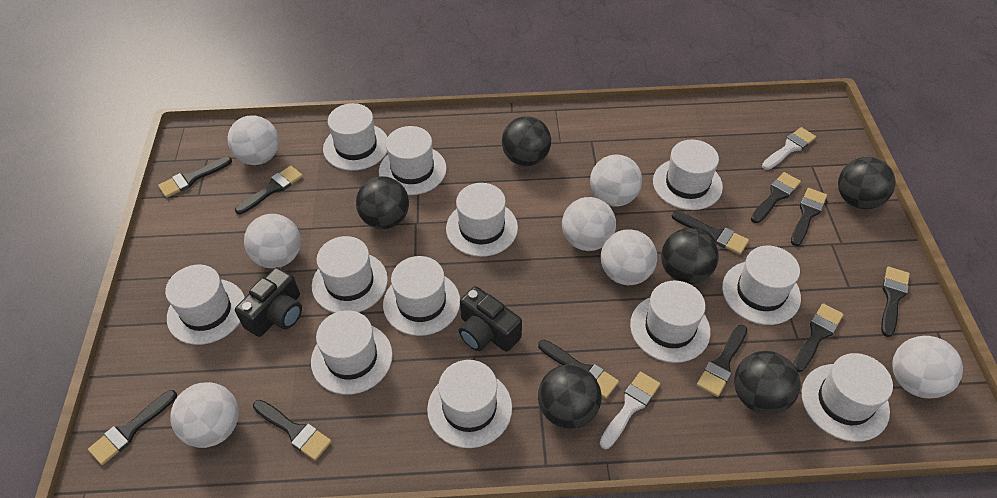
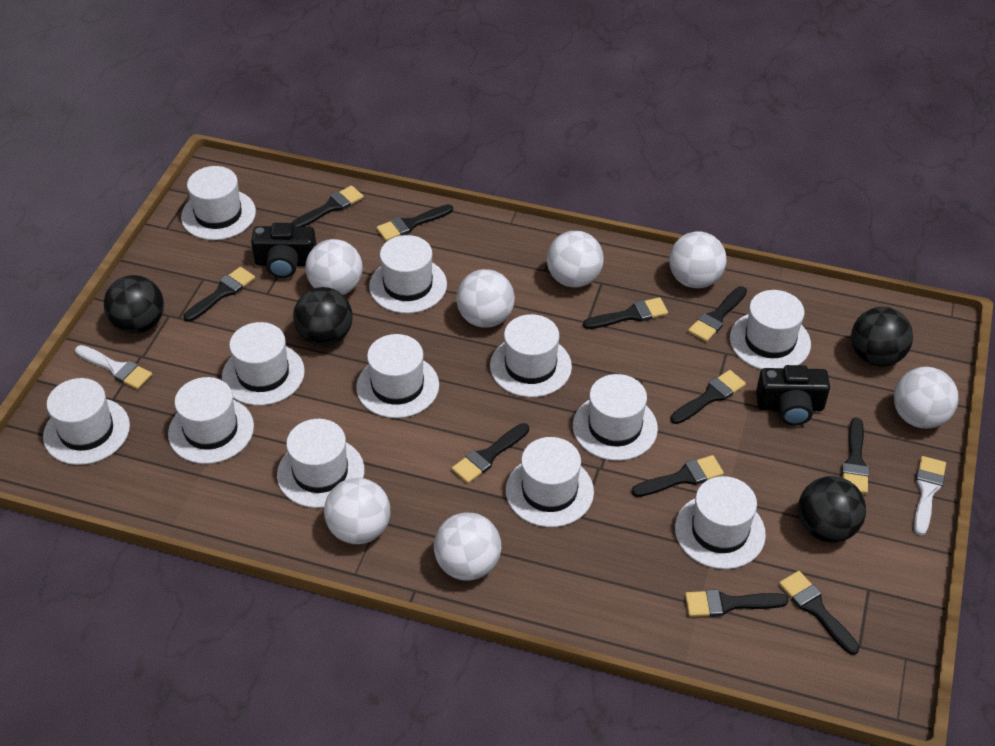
black ball: [356,176,409,229] [502,116,551,166] [538,364,602,429] [661,228,719,284] [734,351,801,415] [838,157,895,209] = 6 -> [104,275,164,334] [293,287,353,346] [798,476,866,543] [851,307,913,367] = 4

